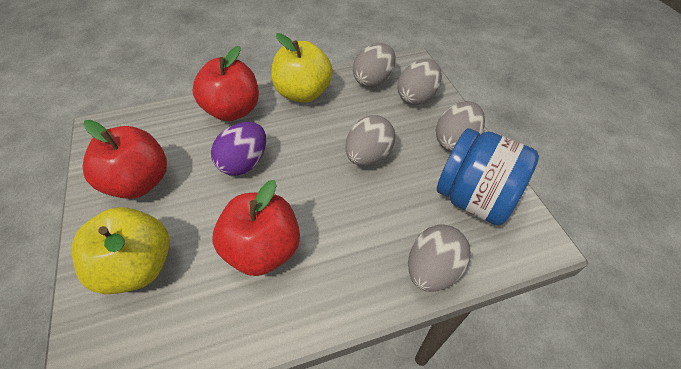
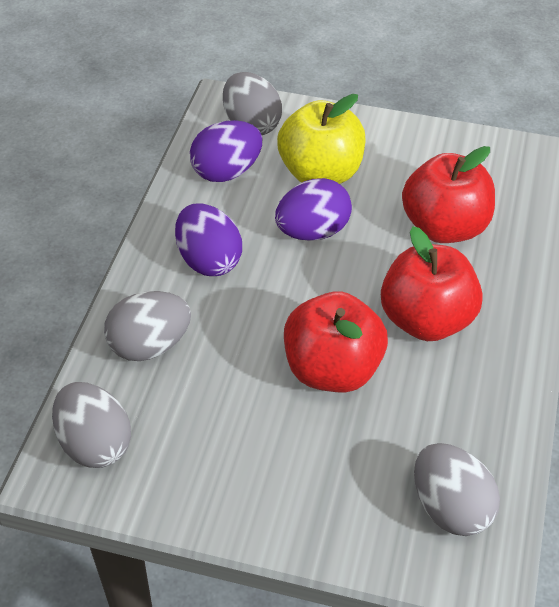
blue jar: [437,128,539,226] = 1 -> none = 0
grey egg: [345,115,395,166] [353,43,396,88] [397,59,442,105] [408,225,471,292] [436,101,485,152] = 5 -> [52,382,131,468] [104,291,191,361] [223,72,282,135] [414,443,500,536] = 4
purple egg: [211,122,266,175] = 1 -> [175,204,242,276] [190,120,262,182] [275,178,352,241] = 3
yellow apple: [72,207,170,294] [272,33,333,103] = 2 -> [277,94,366,184] = 1

